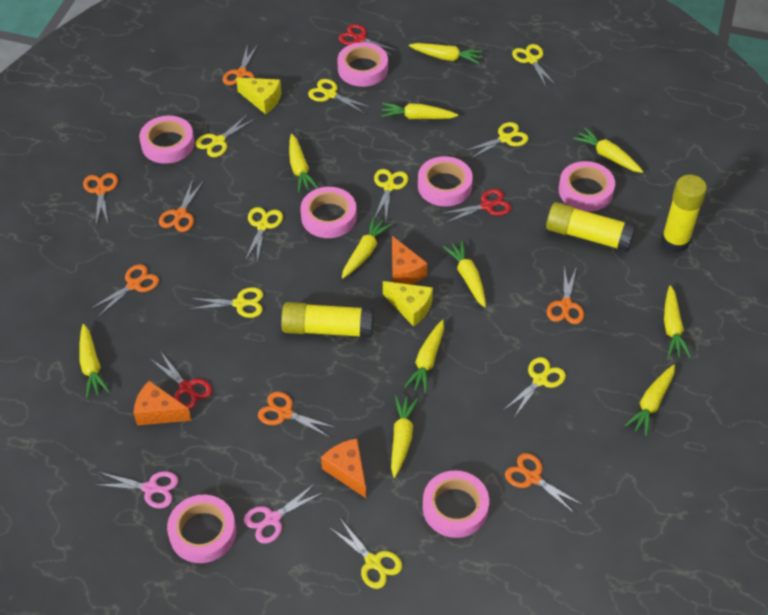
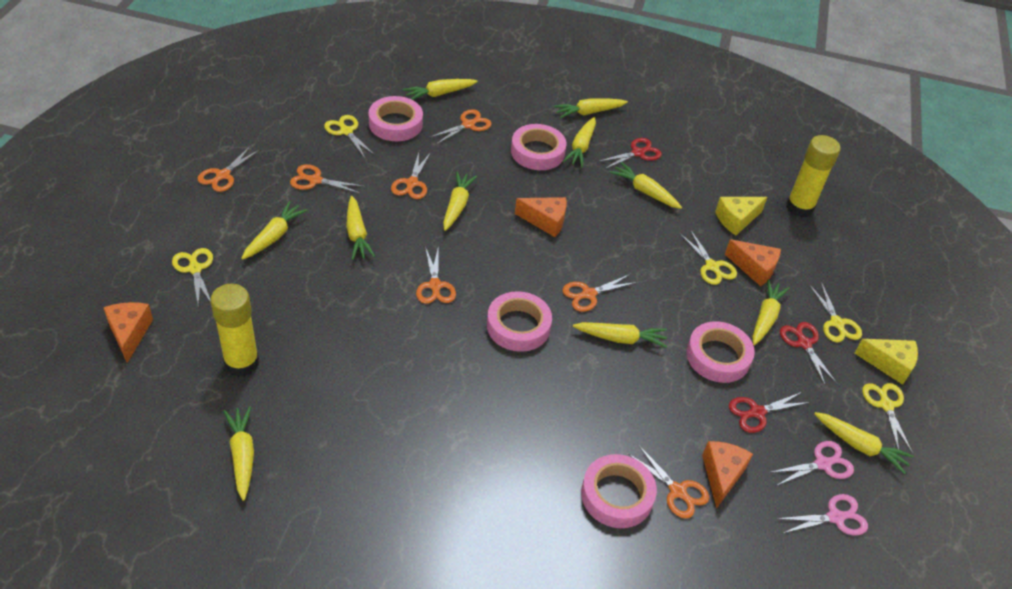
orange cheese: [133,381,191,425] [321,438,366,498] [392,236,428,285] = 3 -> [103,302,153,363] [515,197,567,237] [702,441,753,508] [725,240,781,286] = 4
pink tape: [139,116,195,164] [167,495,236,563] [300,187,357,238] [337,42,388,87] [418,156,473,207] [422,470,489,538] [559,161,615,212] = 7 -> [369,96,423,141] [487,291,552,352] [511,124,566,170] [581,454,657,528] [686,321,755,383] = 5
yellow glue stick: [281,302,374,338] [546,202,636,252] [661,175,707,252] = 3 -> [210,284,259,377] [786,135,841,217] = 2
yellow scissors: [190,287,263,318] [196,114,255,157] [245,207,283,262] [308,79,370,113] [329,520,402,589] [374,169,408,218] [465,122,529,159] [504,357,566,418] [512,44,556,88] = 9 -> [172,248,213,308] [324,115,376,158] [680,229,737,285] [809,282,862,342] [862,383,913,453] = 5

